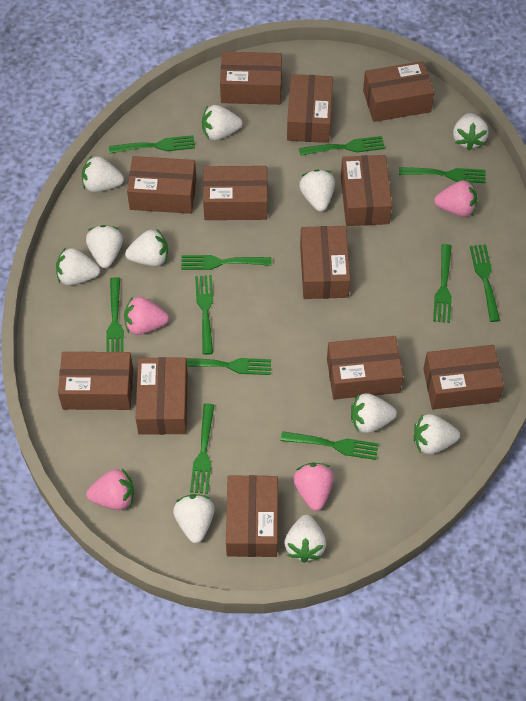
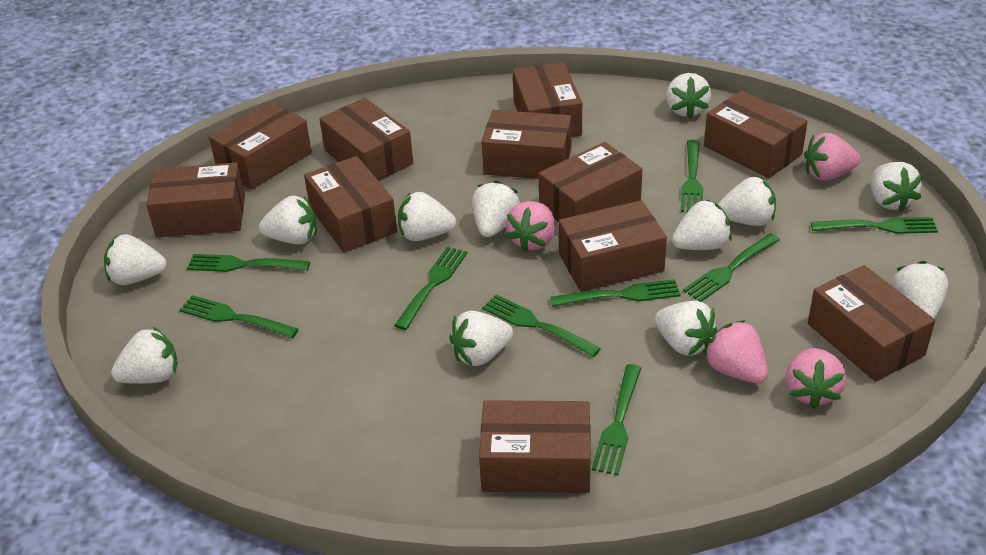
brown box: [58,352,133,410] [127,156,196,214] [136,357,188,435] [203,166,268,220] [220,52,282,105] [226,475,278,557] [287,74,333,143] [300,226,350,299] [327,336,403,399] [341,155,392,226] [363,61,434,122] [423,345,504,409] = 12 -> [146,162,245,237] [209,102,312,190] [304,156,397,252] [319,98,413,181] [479,400,591,493] [481,110,571,179] [513,62,582,137] [539,142,643,222] [559,200,667,292] [704,90,808,178] [808,265,935,382] = 11
green fork: [106,277,124,352] [109,135,195,153] [181,255,272,270] [186,358,271,375] [190,404,214,494] [195,275,213,355] [281,431,379,460] [299,136,385,156] [399,167,486,183] [433,244,452,323] [470,244,500,322] = 11 -> [179,295,299,339] [187,254,310,272] [394,246,467,330] [482,294,601,357] [550,279,681,307] [592,364,641,475] [681,140,703,212] [683,233,780,302] [811,217,938,234] = 9
white strawberry: [56,247,100,285] [82,156,124,192] [86,225,123,268] [125,228,168,266] [173,494,215,543] [202,105,242,140] [284,515,326,563] [299,169,335,212] [351,393,397,433] [414,414,460,454] [453,113,488,151] = 11 -> [104,234,167,285] [111,327,178,384] [259,195,317,245] [398,192,456,241] [449,310,513,366] [472,180,520,237] [654,301,717,356] [666,73,711,119] [672,199,732,250] [718,177,776,226] [871,162,923,212] [891,261,948,318] = 12

